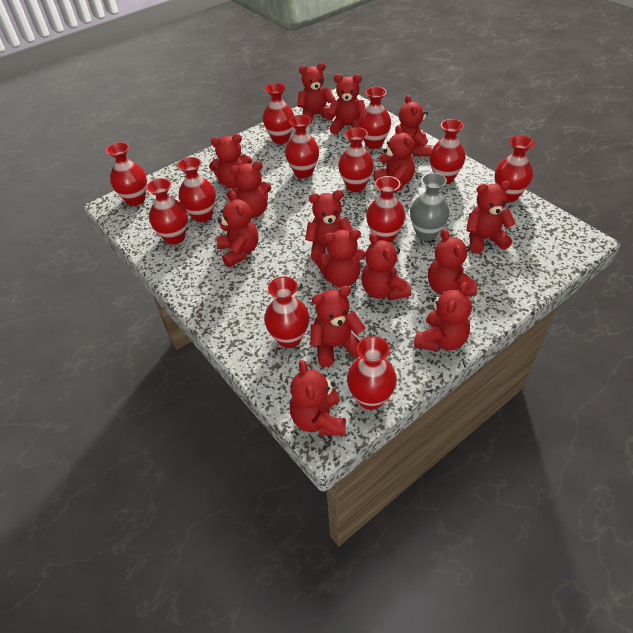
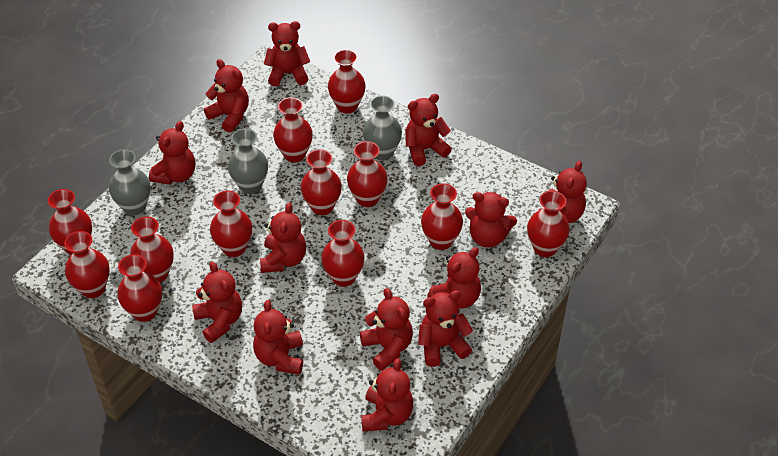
grey vase: [410,173,449,241] = 1 -> [109,149,151,215] [228,128,268,194] [363,95,402,161] = 3
red teddy bear: [209,134,252,189] [216,191,258,267] [226,161,271,218] [290,360,346,436] [297,62,335,124] [305,190,353,261] [310,286,365,367] [314,229,365,287] [327,74,366,134] [361,233,411,301] [374,125,415,193] [395,95,432,156] [414,282,472,352] [428,229,477,296] [466,181,516,253] = 15 -> [149,121,195,185] [192,261,242,343] [204,59,249,133] [253,300,303,375] [260,203,306,273] [264,21,310,86] [360,288,413,371] [361,358,413,431] [405,94,452,166] [418,290,473,367] [427,247,481,309] [465,192,517,248] [538,161,587,223] = 13

